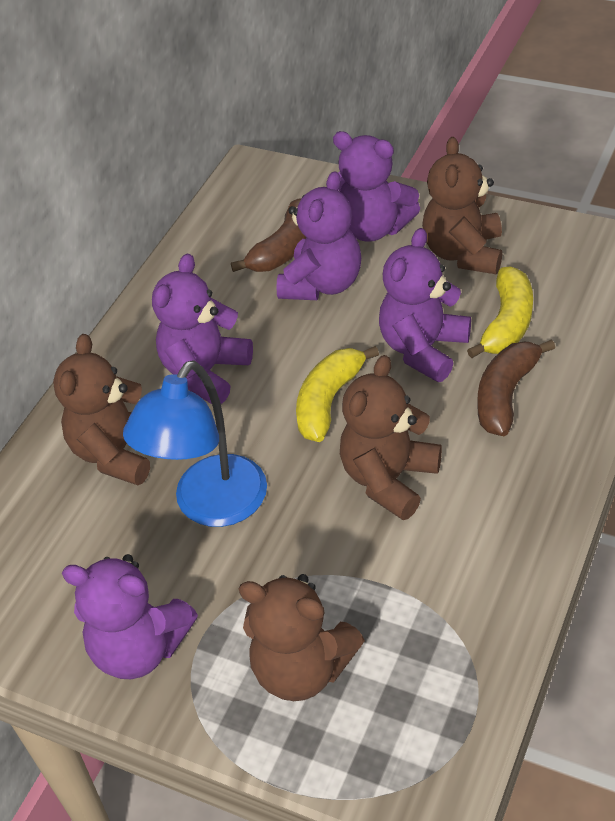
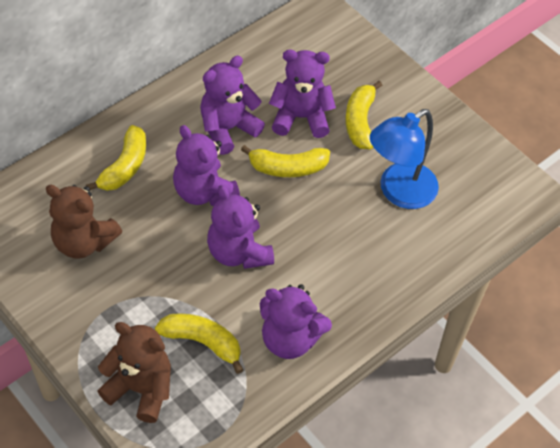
brown banana: [231,198,306,272] [477,339,555,436] = 2 -> none = 0
brown teddy bear: [53,334,150,485] [239,574,365,701] [340,355,442,520] [422,137,502,274] = 4 -> [46,185,122,259] [97,322,171,423] = 2
yellow banana: [296,346,379,442] [467,266,533,358] = 2 -> [86,125,146,191] [155,313,243,374] [241,145,330,177] [345,81,382,149] = 4

